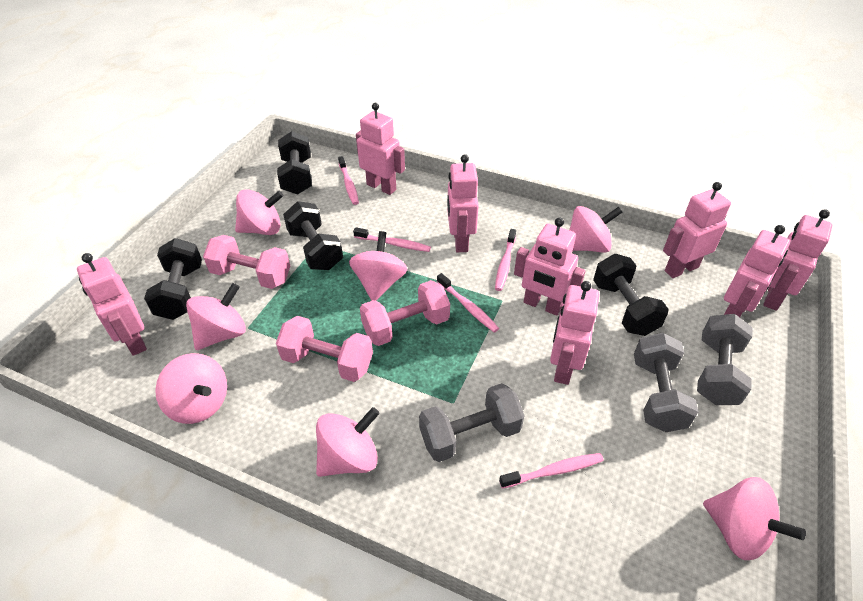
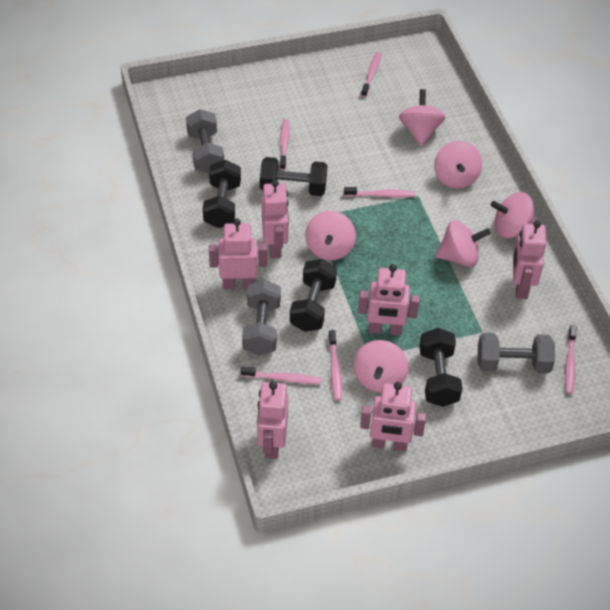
pink dumbbell: [203,235,290,289] [276,316,373,382] [360,280,450,346] = 3 -> none = 0
pink robot: [77,253,147,356] [356,103,405,195] [447,154,479,252] [514,218,585,316] [550,281,599,385] [663,182,731,278] [724,225,790,317] [763,209,832,311] = 8 -> [209,218,267,289] [257,382,289,459] [262,179,289,258] [358,264,419,335] [360,382,426,451] [513,221,547,299] = 6
pink spinning top: [155,353,227,424] [186,283,246,350] [235,189,284,235] [316,407,380,477] [349,231,407,301] [569,206,623,253] [703,477,806,560] = 7 -> [305,211,356,260] [354,340,408,393] [399,89,445,146] [434,141,482,189] [435,220,491,267] [491,192,535,238] = 6
pink toothbrush: [338,156,359,205] [353,227,431,252] [437,273,499,333] [495,229,516,291] [499,453,604,489] = 5 -> [241,366,321,384] [279,119,290,170] [329,330,342,401] [344,187,415,197] [361,52,381,97] [565,325,577,394] = 6

